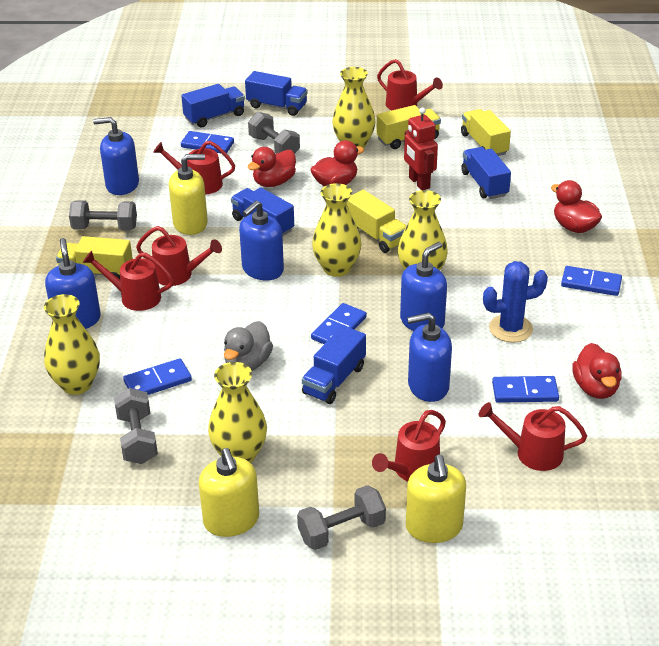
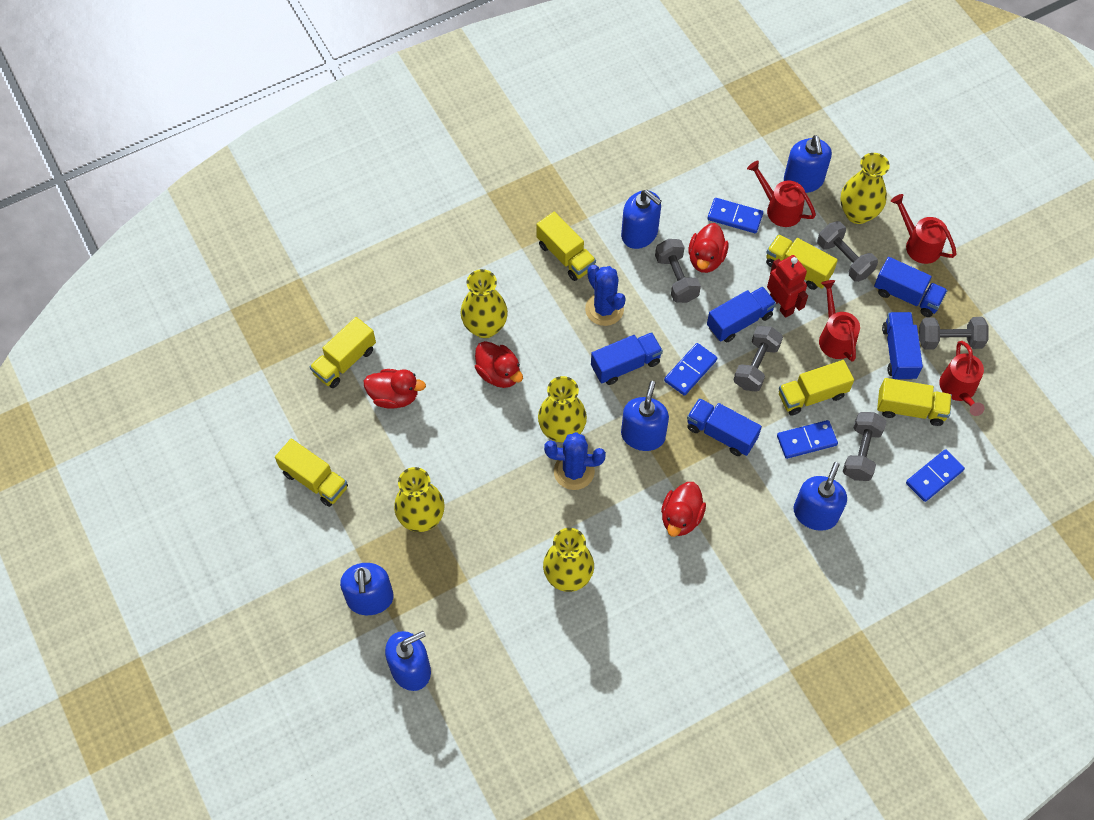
blue cactus: [483,261,548,343] = 1 -> [544,432,606,490] [585,265,626,326] = 2
blue domino: [123,358,192,395] [181,131,234,154] [311,303,367,344] [492,376,559,403] [561,266,622,296] = 5 -> [664,343,717,396] [707,198,763,233] [777,420,838,459] [906,449,965,502] = 4
blue soap dispenser: [45,238,101,329] [93,117,139,195] [239,201,284,280] [400,242,447,331] [407,312,452,402] = 5 -> [340,563,394,615] [385,631,431,691] [621,190,662,249] [621,381,669,451] [784,135,832,193] [793,462,847,531] = 6
grey duck: [224,321,273,371] = 1 -> none = 0
grey dumbbell: [69,200,137,231] [114,388,158,464] [248,112,300,154] [297,485,386,550] = 4 -> [655,239,701,303] [734,326,783,392] [817,221,878,282] [843,412,887,481] [919,317,989,350] = 5
red watering can: [82,251,174,311] [136,226,222,286] [153,141,235,195] [372,410,446,481] [377,59,443,110] [479,402,587,471] = 6 -> [747,161,816,227] [819,280,860,361] [891,194,957,264] [939,341,985,416] = 4
yellow soap dispenser: [169,154,208,235] [199,448,259,537] [406,455,466,543] = 3 -> none = 0
yellow truck: [56,236,133,279] [347,190,406,253] [377,105,441,149] [461,109,511,156] = 4 -> [275,439,348,507] [310,317,376,388] [536,212,596,281] [766,234,838,290] [779,360,854,416] [877,378,952,426] = 6

